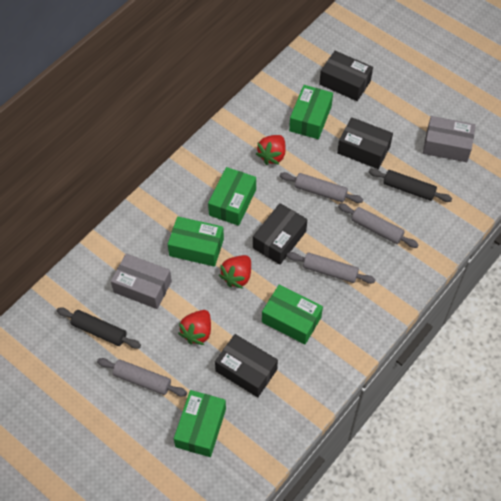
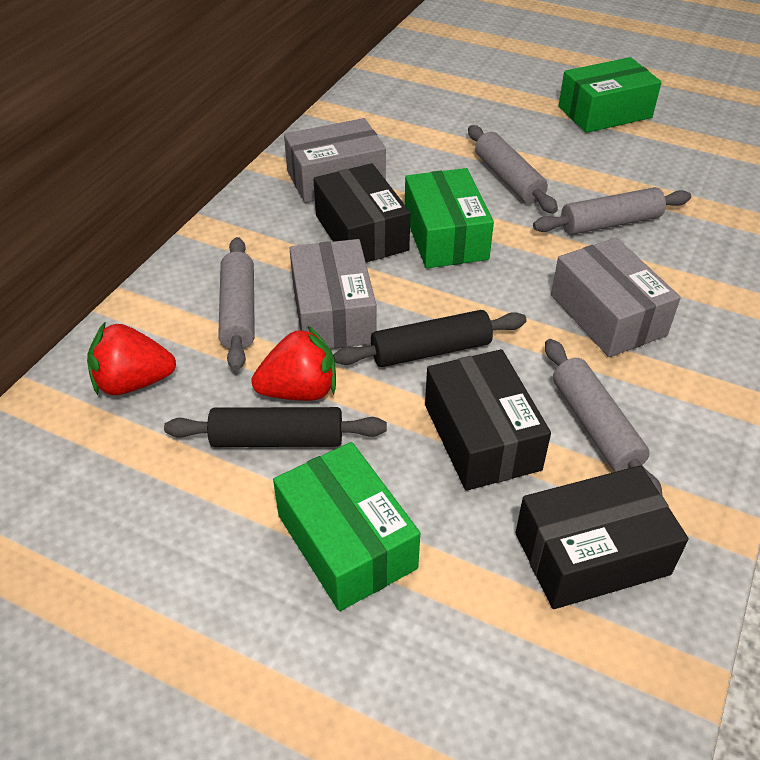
black box: [215,334,278,397] [253,203,307,265] [319,51,373,101] [337,117,393,169] = 4 -> [313,163,411,262] [425,349,551,491] [515,465,689,609] = 3
green box: [168,216,224,267] [174,390,226,457] [208,167,256,226] [262,285,323,344] [289,85,333,139] = 5 -> [273,442,420,611] [405,168,494,268] [558,57,661,133] = 3
grey box: [111,253,172,309] [423,116,476,162] = 2 -> [284,118,386,203] [289,239,377,349] [551,238,681,357] = 3
red strawberry: [178,310,211,345] [219,255,251,289] [256,135,286,165] = 3 -> [87,322,176,395] [252,325,336,401] = 2

